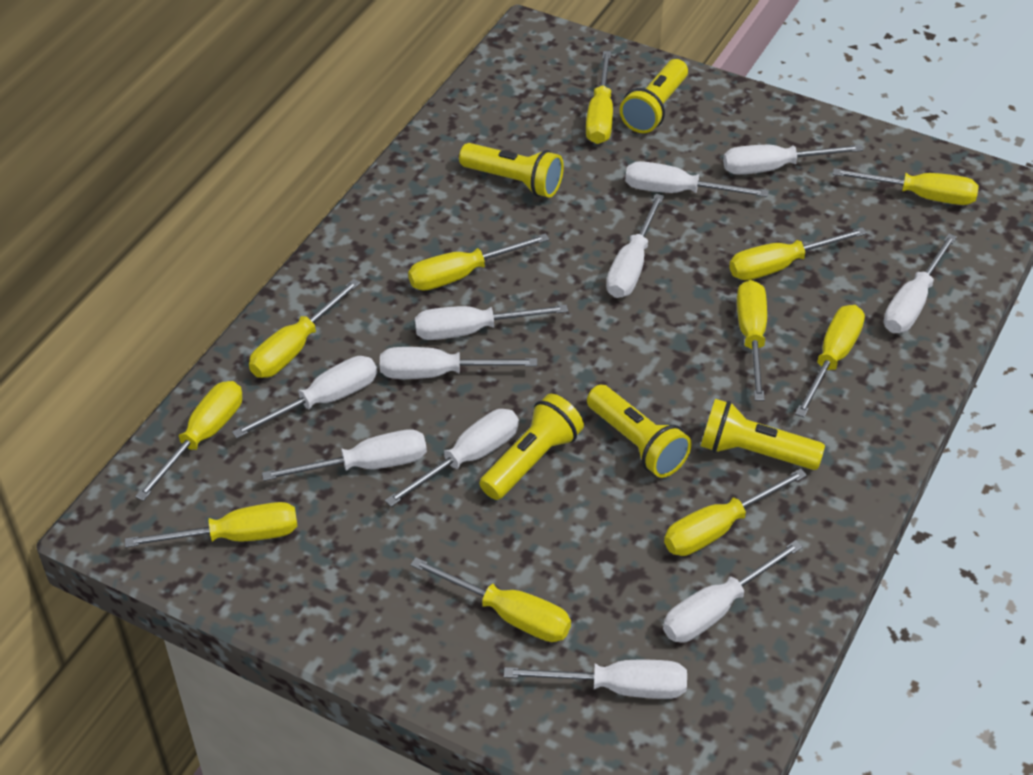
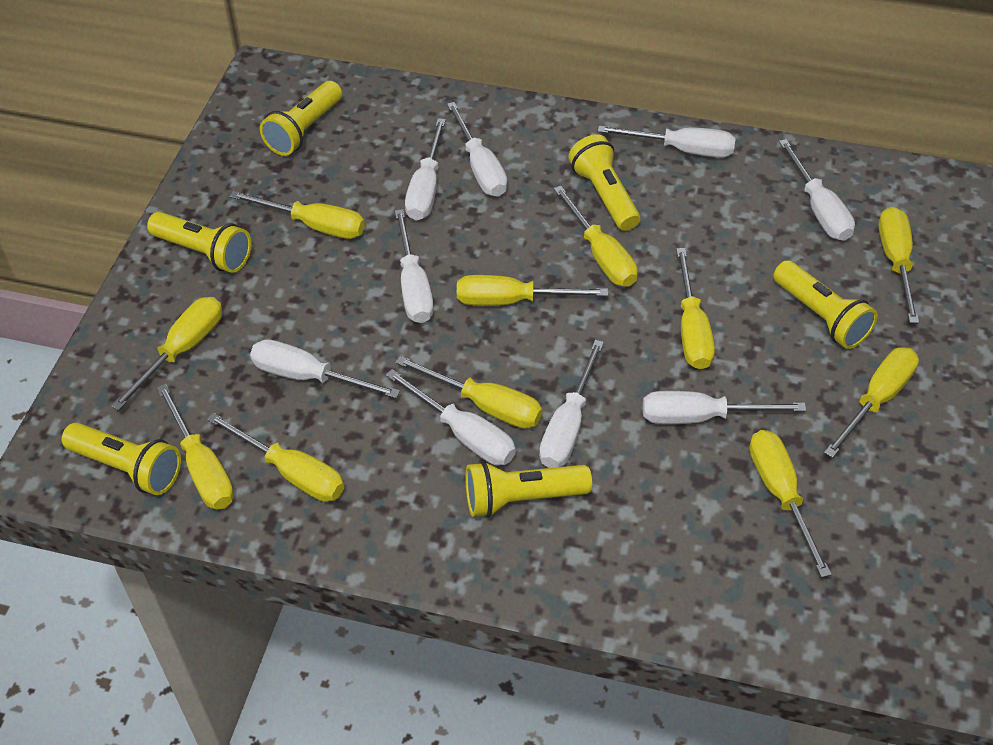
white screwdriver: [232,356,377,438] [262,429,427,481] [380,347,537,379] [385,409,519,507] [415,305,568,340] [504,660,687,699] [606,194,664,298] [625,161,769,197] [663,540,803,643] [723,144,863,175] [884,234,957,333] = 11 -> [250,339,400,398] [386,369,516,465] [395,209,434,323] [405,118,446,220] [447,102,507,197] [539,340,604,468] [597,126,736,158] [643,391,806,424] [779,139,855,241] = 9
yellow flashlight: [459,143,564,198] [480,394,584,500] [587,385,692,478] [620,59,688,133] [701,399,825,470] = 5 -> [62,423,181,495] [147,212,251,273] [260,81,342,156] [465,461,592,518] [568,134,640,231] [773,260,878,349] = 6

